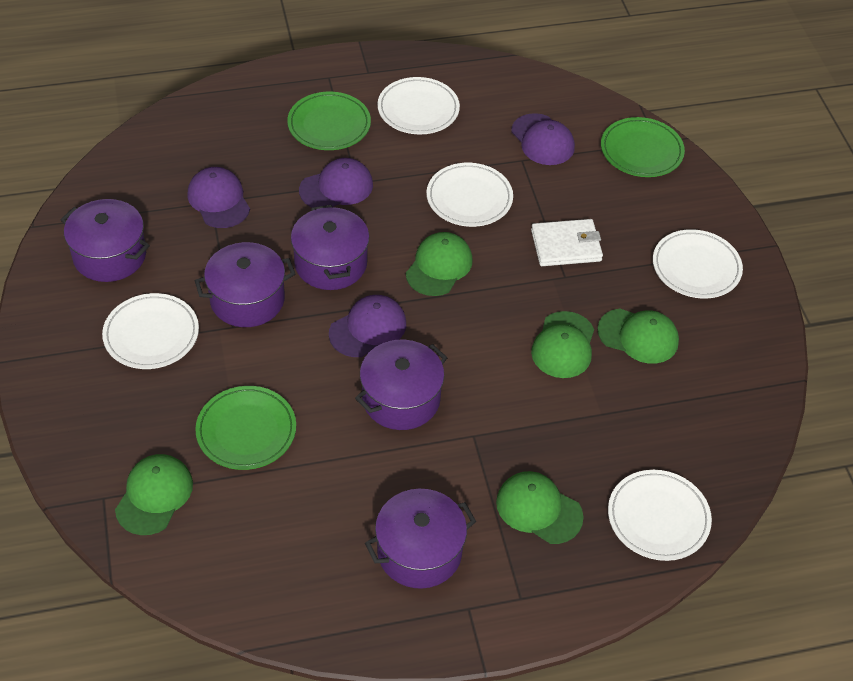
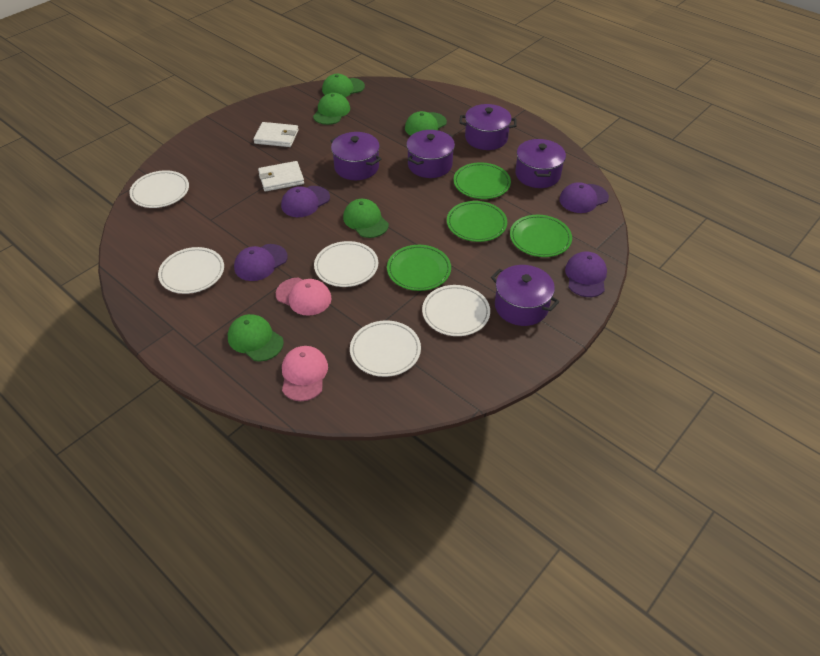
green plate: [195,386,296,470] [287,92,371,150] [601,117,685,177] = 3 -> [387,245,451,291] [447,201,507,242] [453,162,511,199] [510,215,572,257] = 4
pink cap: none = 0 -> [276,278,331,316] [282,346,328,401] = 2
white wallet: [531,219,603,266] = 1 -> [253,122,299,147] [258,161,304,192] = 2

